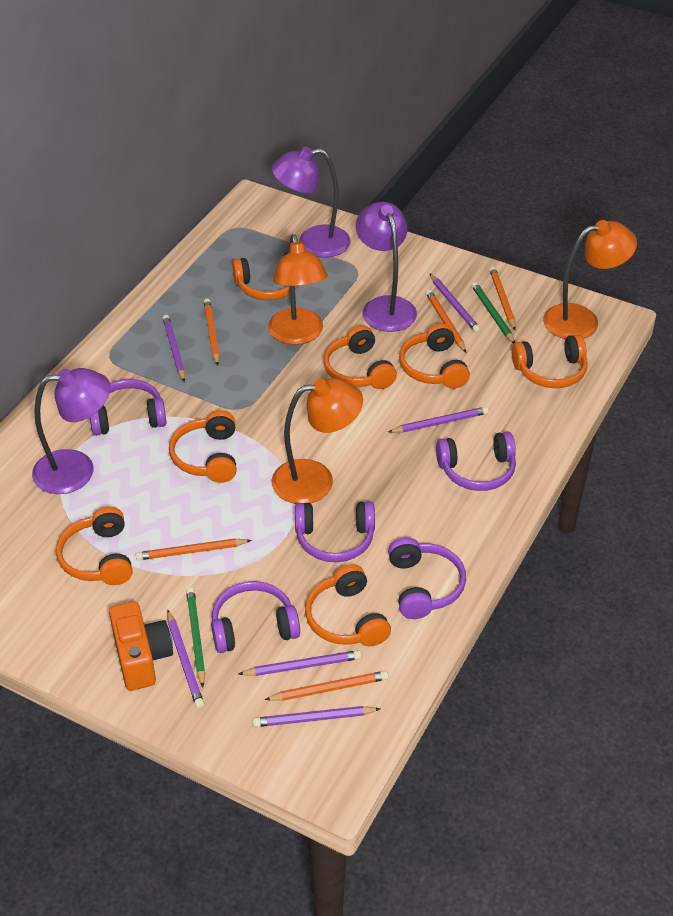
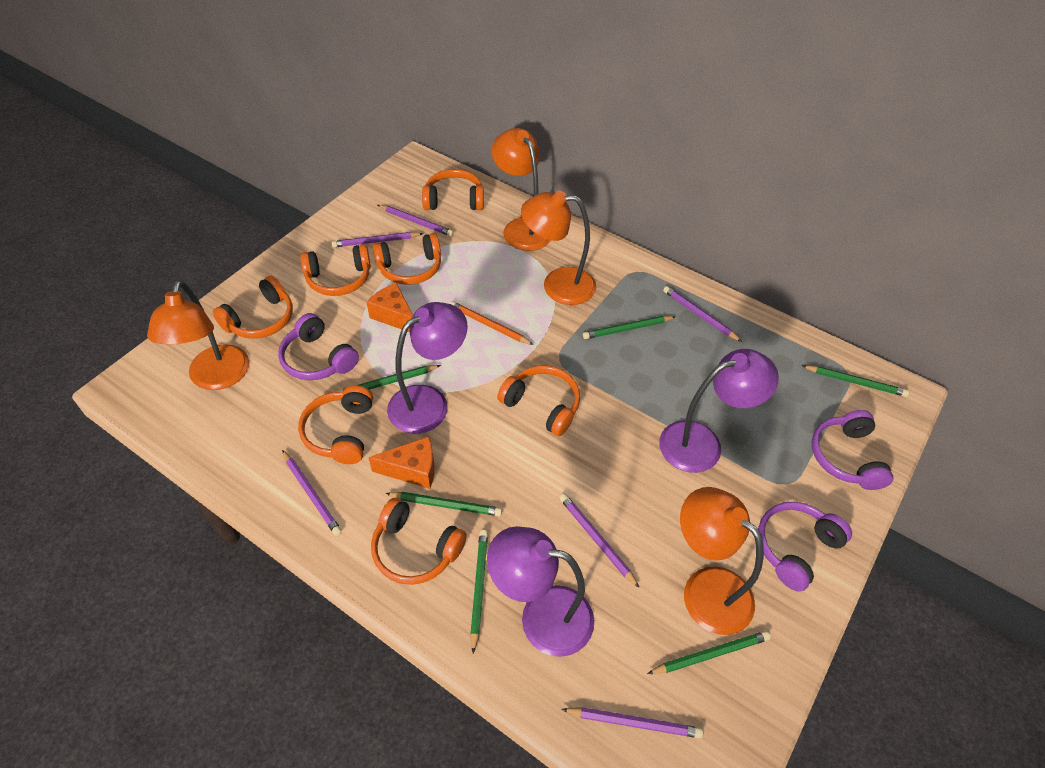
green pencil: [186,587,205,688] [471,282,515,344] = 2 -> [337,365,441,392] [385,492,502,516] [470,530,488,654] [583,316,676,339] [647,631,771,674] [802,365,909,397] = 6
orange camera: [109,601,173,691] = 1 -> none = 0
orange cheese: none = 0 -> [366,283,413,332] [368,436,435,489] = 2
orange lamp: [268,234,328,345] [272,378,363,504] [543,220,637,339] = 3 -> [147,280,249,390] [491,128,551,251] [521,190,596,305] [680,487,764,635] = 4
orange pencil: [136,538,252,560] [204,299,220,366] [265,671,389,701] [426,289,466,353] [489,266,516,330] = 5 -> [450,301,534,345] = 1
purple headphones: [90,379,167,436] [211,581,300,653] [295,501,375,562] [388,537,466,619] [436,431,516,491] = 5 -> [278,313,359,380] [758,502,852,592] [811,410,893,490] = 3

